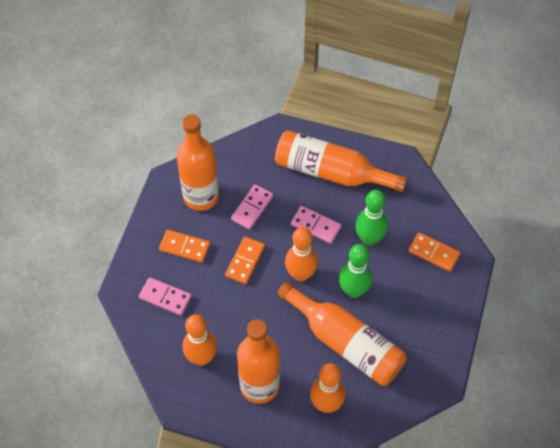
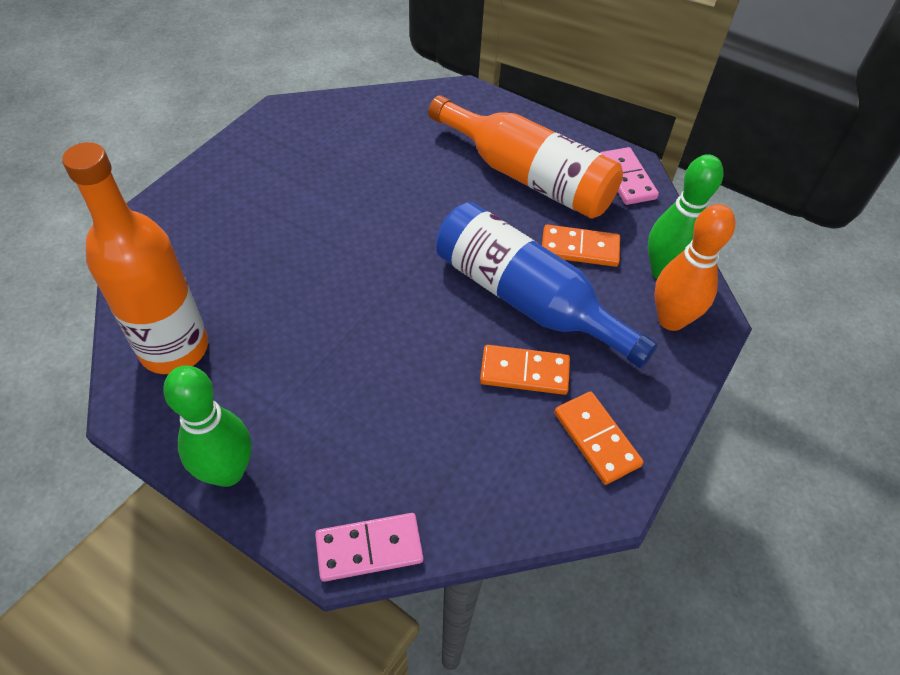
blue bottle: none = 0 -> [436,202,658,368] = 1
orange bottle: [176,114,219,211] [237,319,280,404] [275,130,407,192] [277,282,407,386] = 4 -> [62,142,208,374] [428,95,623,218] = 2
orange bowling pin: [182,314,217,366] [285,227,318,282] [310,363,346,413] = 3 -> [654,204,735,331] = 1
pink domino: [139,277,192,315] [231,184,273,229] [291,206,341,244] = 3 -> [315,513,423,582] [600,147,659,205] = 2

